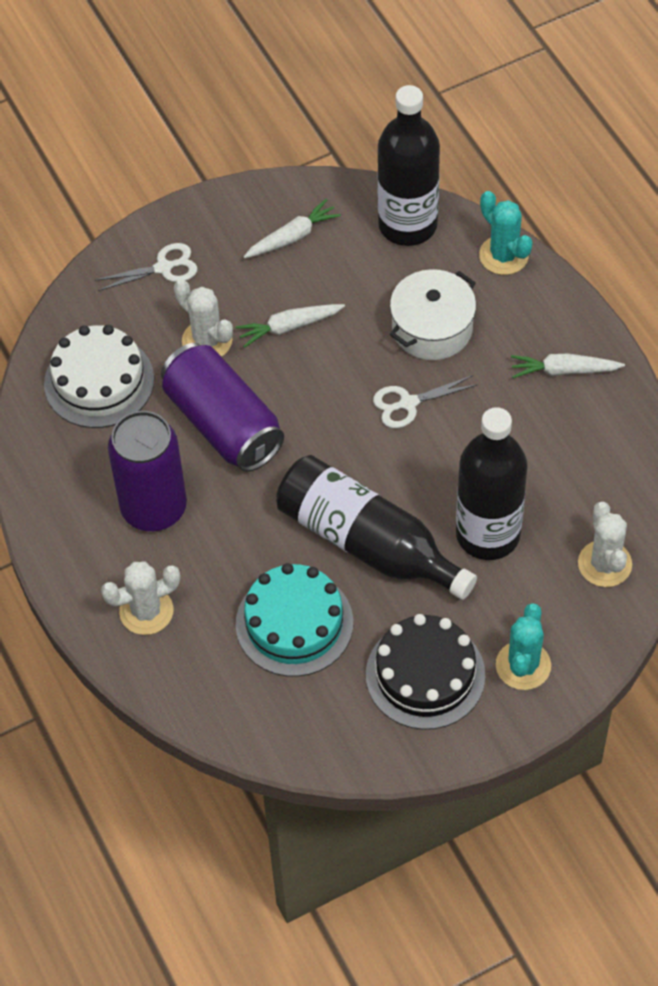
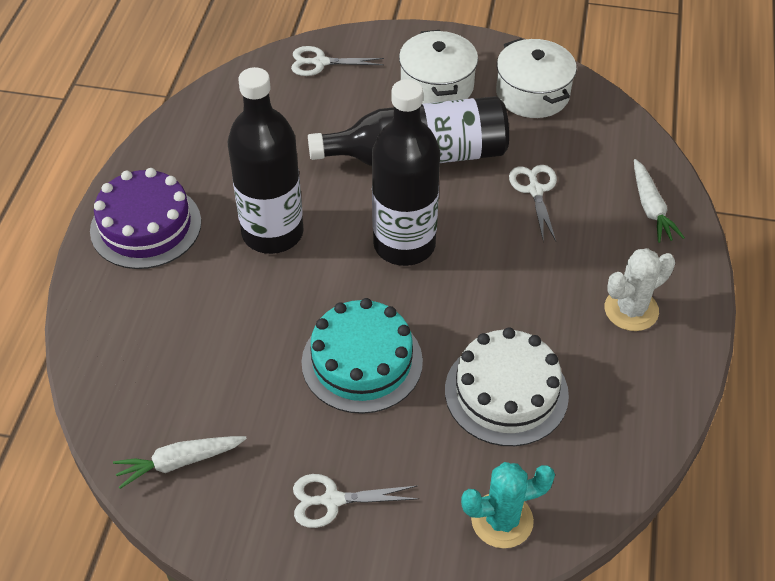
black cake: [366,614,485,730] = 1 -> none = 0
purple cake: none = 0 -> [90,168,201,269] = 1
purple can: [108,411,187,531] [161,343,284,472] = 2 -> none = 0
turquoise cactus: [479,191,533,275] [496,603,551,690] = 2 -> [461,462,555,548] = 1
white cactus: [101,562,180,635] [174,279,233,357] [578,502,632,587] = 3 -> [605,248,675,331] = 1
white carrot: [235,304,345,348] [244,199,341,258] [511,354,625,378] = 3 -> [113,436,247,489] [634,159,685,243] = 2
white pot: [390,269,476,360] = 1 -> [399,30,478,104] [496,38,577,118] = 2
white scissors: [95,243,197,291] [373,375,478,428] = 2 -> [291,46,384,76] [293,474,419,528] [509,165,557,242] = 3

